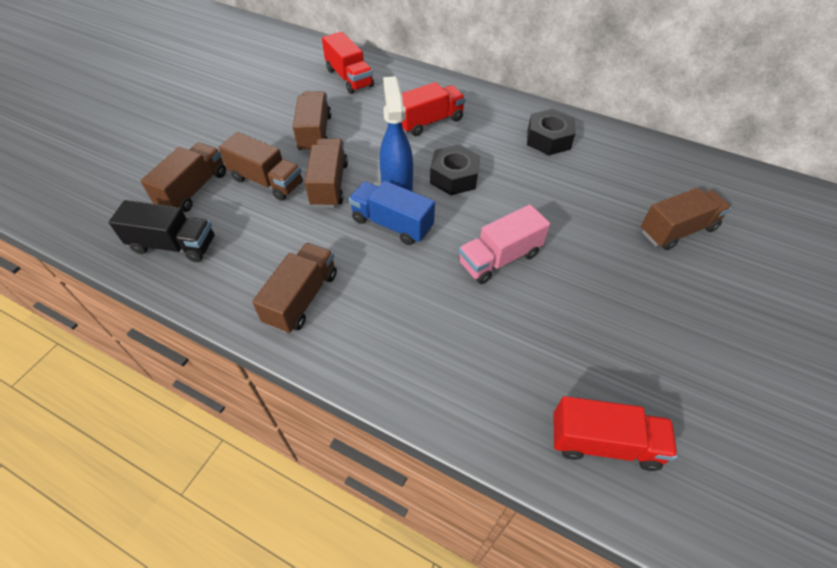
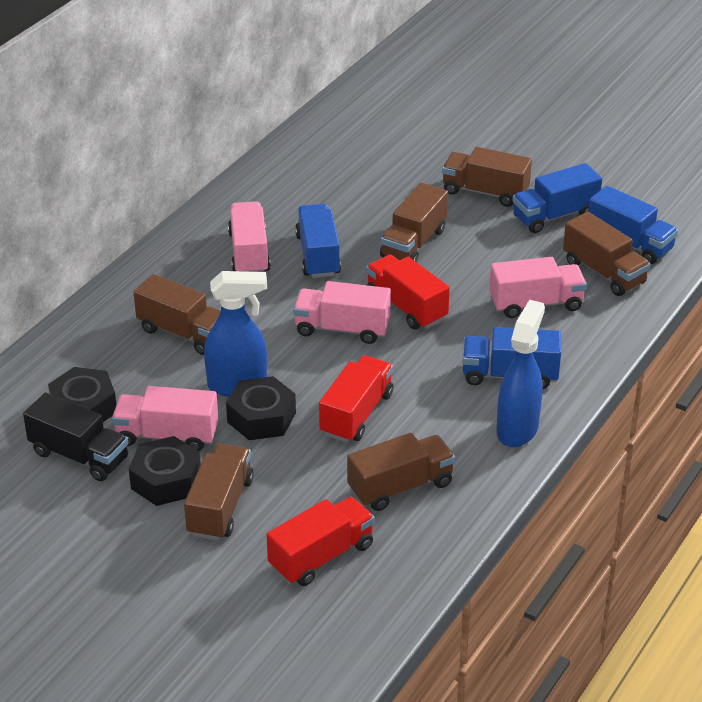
black nut: [430,144,480,195] [527,109,575,155] = 2 -> [48,367,116,422] [129,436,201,506] [226,376,296,440] = 3
blue spray bottle: [380,76,413,191] = 1 -> [204,271,267,397] [496,300,545,447] = 2
blue truck: [349,181,435,245] = 1 -> [295,204,341,278] [462,327,561,389] [512,163,602,233] [588,186,678,264] = 4
pink truck: [459,204,550,284] = 1 -> [112,386,218,451] [228,201,270,272] [293,281,391,344] [489,257,587,318] = 4

